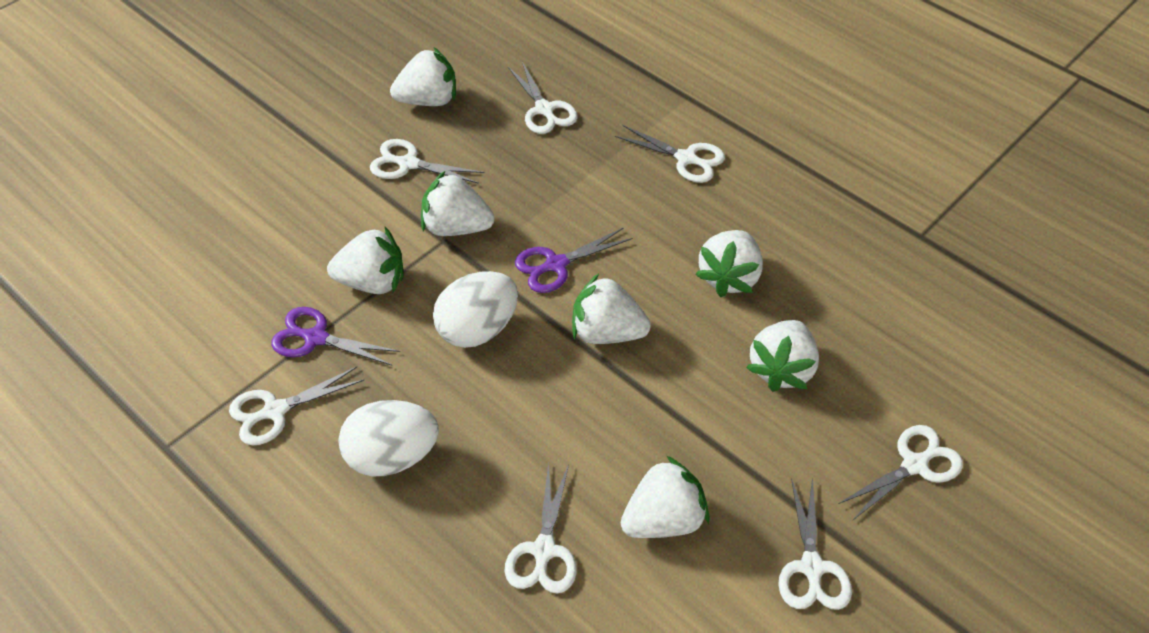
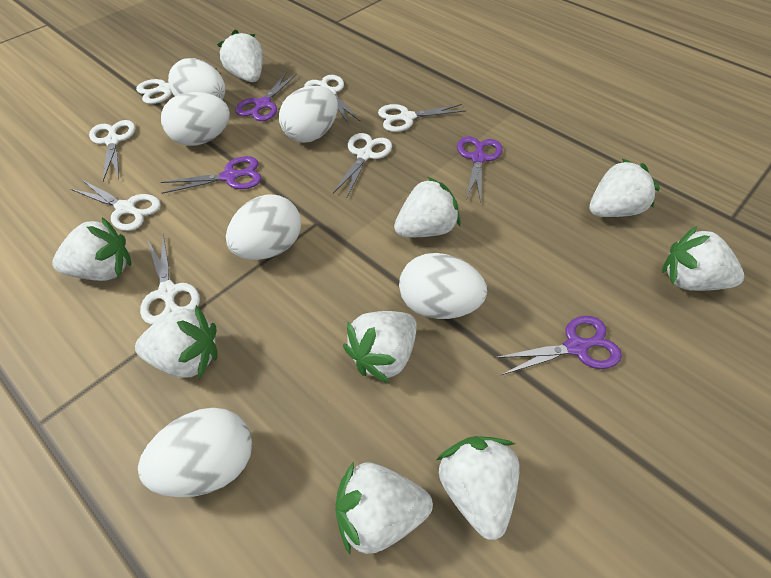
purple scissors: [271,307,400,366] [515,227,633,293] = 2 -> [161,156,262,194] [235,72,297,121] [457,136,503,203] [494,316,622,375] = 4
white egg: [338,400,439,476] [433,271,518,348] = 2 -> [138,408,252,497] [161,92,230,146] [168,58,225,100] [226,194,301,260] [279,86,338,143] [399,253,487,319] = 6
white strawberry: [327,227,403,294] [390,47,456,106] [421,171,494,236] [572,273,651,344] [621,456,710,538] [695,230,763,297] [746,320,819,392] = 7 -> [52,217,131,281] [135,305,218,379] [217,30,263,82] [335,461,433,555] [343,311,417,383] [394,177,460,237] [437,436,520,540] [589,159,660,217] [662,226,744,291] = 9

